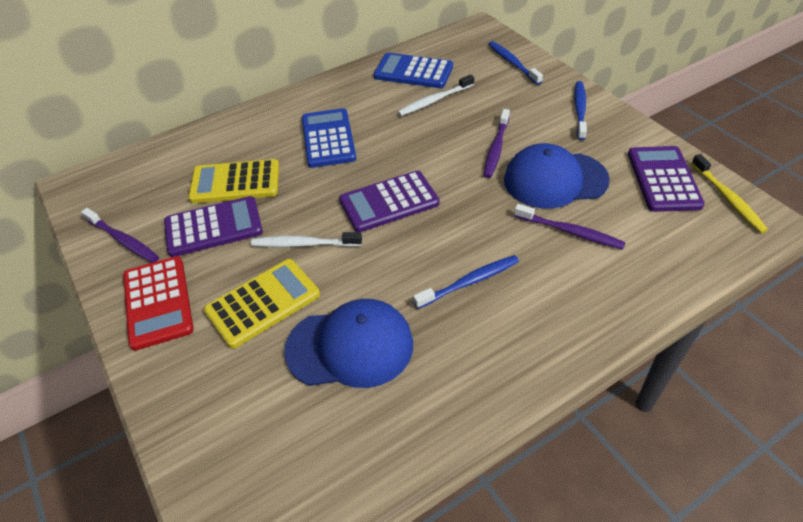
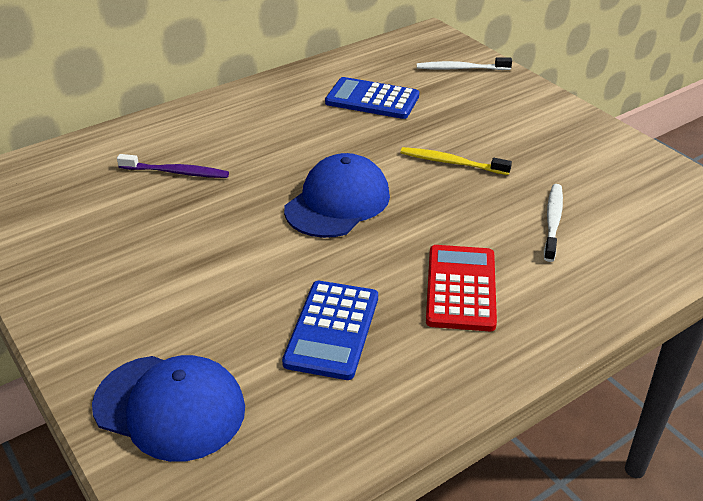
blue toothbrush: [413,255,519,309] [489,41,543,85] [574,81,587,140] = 3 -> none = 0
purple calculator: [164,196,263,257] [339,171,440,232] [628,146,705,212] = 3 -> none = 0
purple toothbrush: [81,208,159,263] [484,109,510,178] [514,204,626,249] = 3 -> [117,154,229,178] = 1
yellow calculator: [188,159,279,203] [204,259,320,349] = 2 -> none = 0

